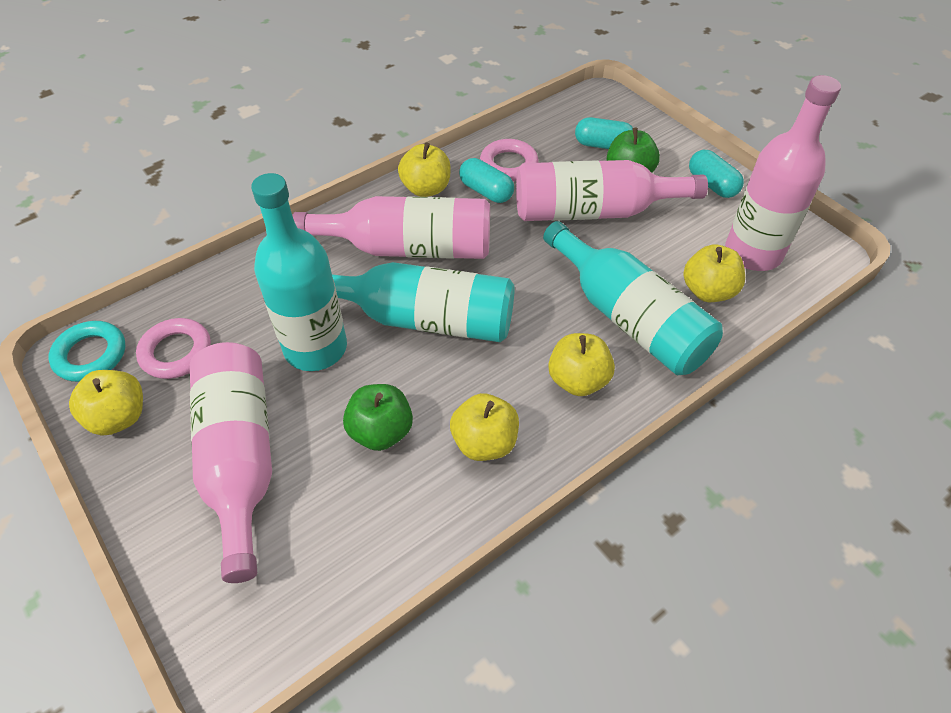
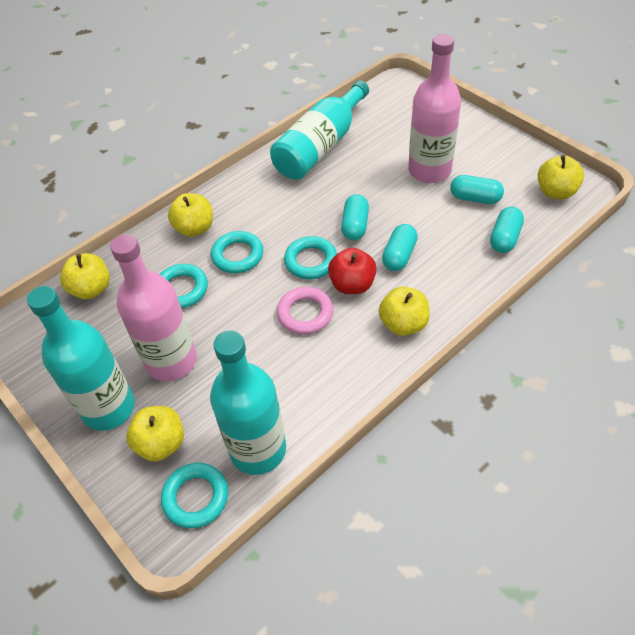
green apple: [343,384,413,451] [607,128,660,173] = 2 -> none = 0
pink bottle: [190,342,272,583] [292,196,490,259] [516,160,708,221] [725,75,841,271] = 4 -> [110,234,197,381] [408,34,461,183] = 2
pink ring: [136,318,211,379] [480,139,539,181] = 2 -> [277,287,333,334] = 1
red apple: none = 0 -> [328,248,377,294] = 1
turquoise capsule: [459,158,514,203] [575,117,633,149] [689,149,744,198] = 3 -> [341,194,369,240] [382,224,418,271] [450,175,504,204] [490,207,524,253] = 4
turquoise ring: [49,321,126,382] = 1 -> [160,264,208,308] [161,463,228,528] [211,231,263,273] [284,236,337,279] = 4

